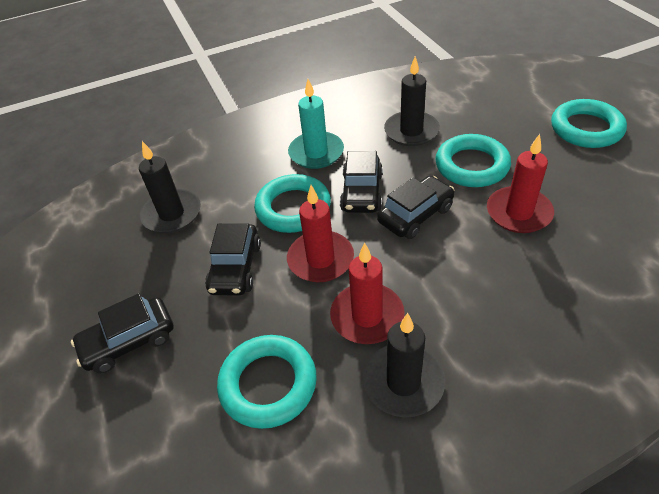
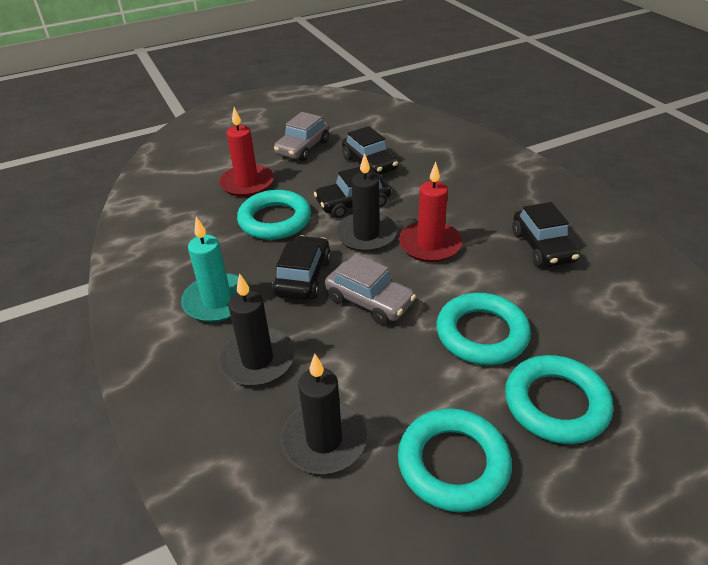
grey car: none = 0 -> [274,112,329,161] [325,254,416,325] = 2
red candle: [287,185,354,283] [330,243,405,344] [487,134,554,233] = 3 -> [219,107,274,197] [399,162,462,262] = 2

